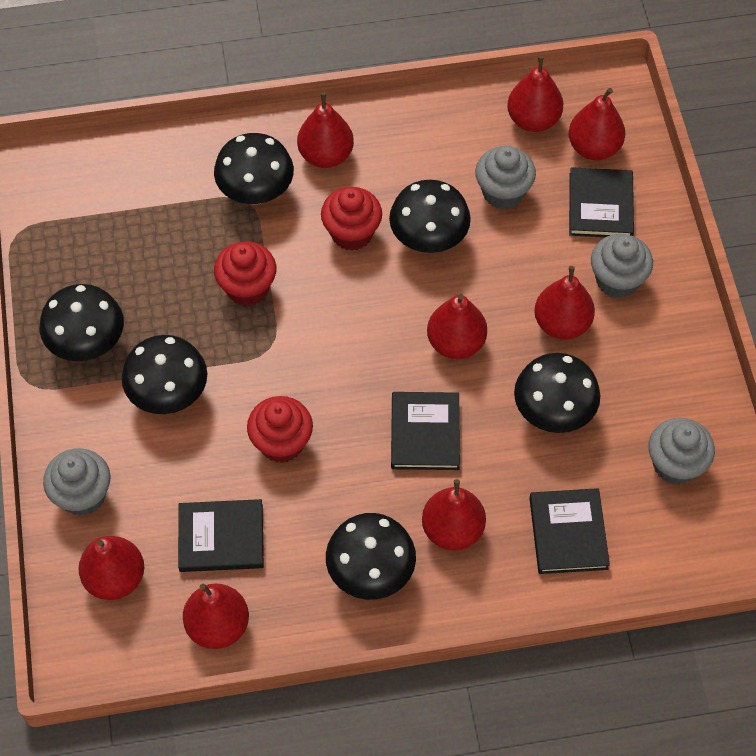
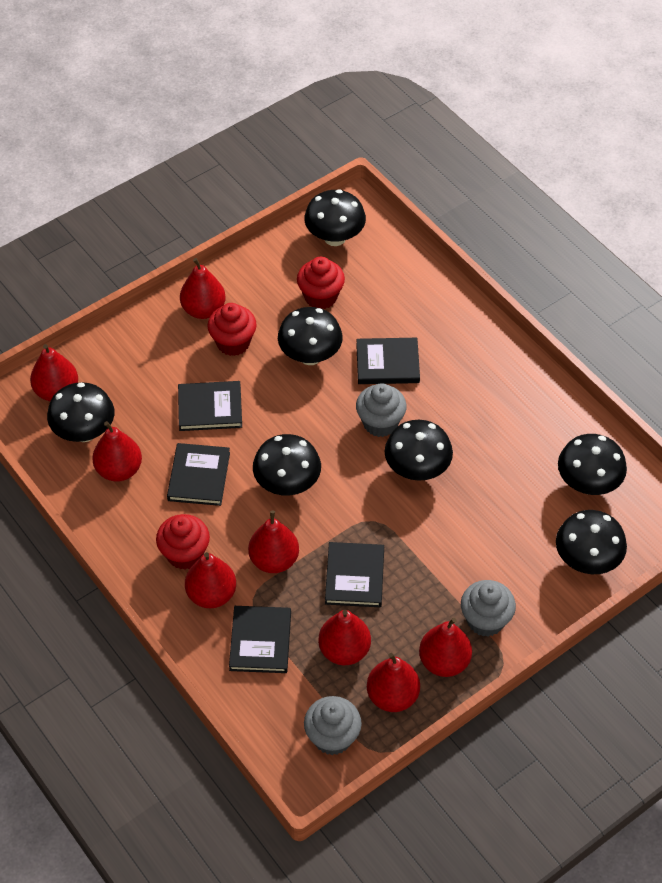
black book: [178,499,264,572] [391,392,460,470] [529,488,610,574] [569,167,634,237] = 4 -> [167,443,230,506] [178,381,242,431] [229,606,291,673] [325,542,384,607] [356,338,420,384] = 5
black mushroom: [40,284,124,361] [122,335,207,414] [214,133,294,204] [326,513,416,600] [389,180,471,253] [514,353,600,433] = 6 -> [47,382,114,442] [253,434,321,496] [278,307,343,365] [304,189,366,246] [384,420,453,481] [556,510,627,574] [558,434,627,495] = 7
grey cupcake: [43,448,111,516] [475,145,536,209] [591,234,653,298] [648,418,715,485] = 4 -> [304,696,362,755] [356,383,407,437] [461,580,516,637] = 3

